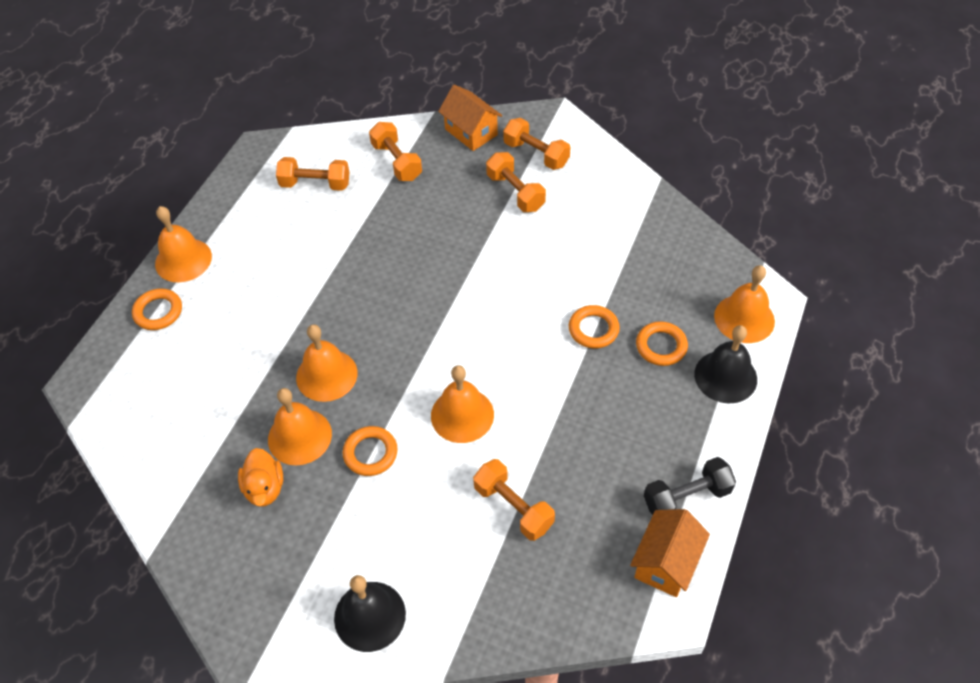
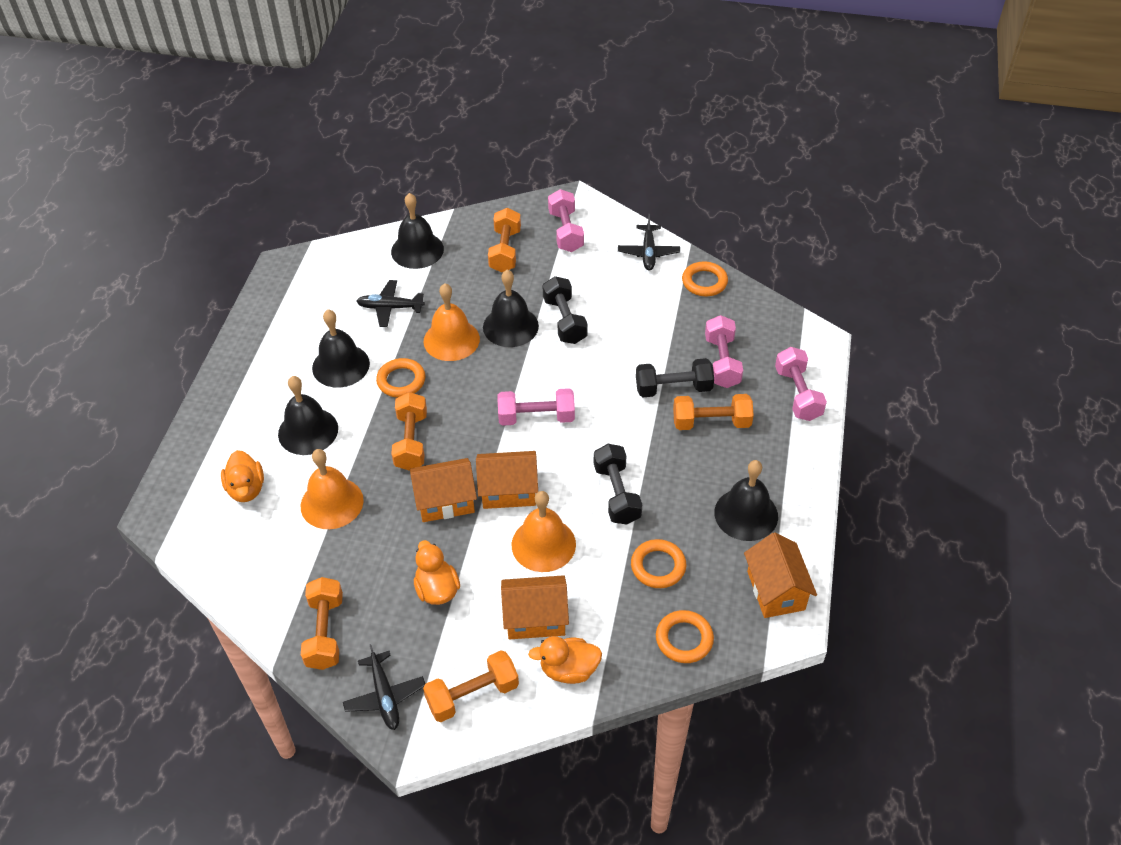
black bell: [334,575,406,652] [694,325,757,404] = 2 -> [278,376,338,455] [312,309,370,388] [391,193,444,269] [483,270,539,347] [714,460,778,541] = 5
black dumbbell: [644,457,736,515] = 1 -> [543,276,588,344] [594,444,642,525] [636,358,714,397] = 3
black plane: none = 0 -> [343,644,425,730] [356,280,425,327] [618,214,680,270] = 3
orange bell: [155,206,212,282] [268,388,332,465] [296,325,358,402] [431,365,494,443] [714,265,775,343] = 5 -> [301,449,364,529] [424,283,480,361] [512,491,576,572] = 3
orange duck: [238,448,283,506] = 1 -> [221,450,264,502] [414,540,460,605] [528,636,602,684] = 3
orange house: [438,85,502,151] [630,509,710,597] = 2 -> [410,458,477,522] [476,451,538,509] [501,575,569,639] [744,532,817,618] = 4
pink dumbbell: none = 0 -> [498,388,575,426] [548,189,584,252] [705,315,743,388] [775,347,827,421] = 4

